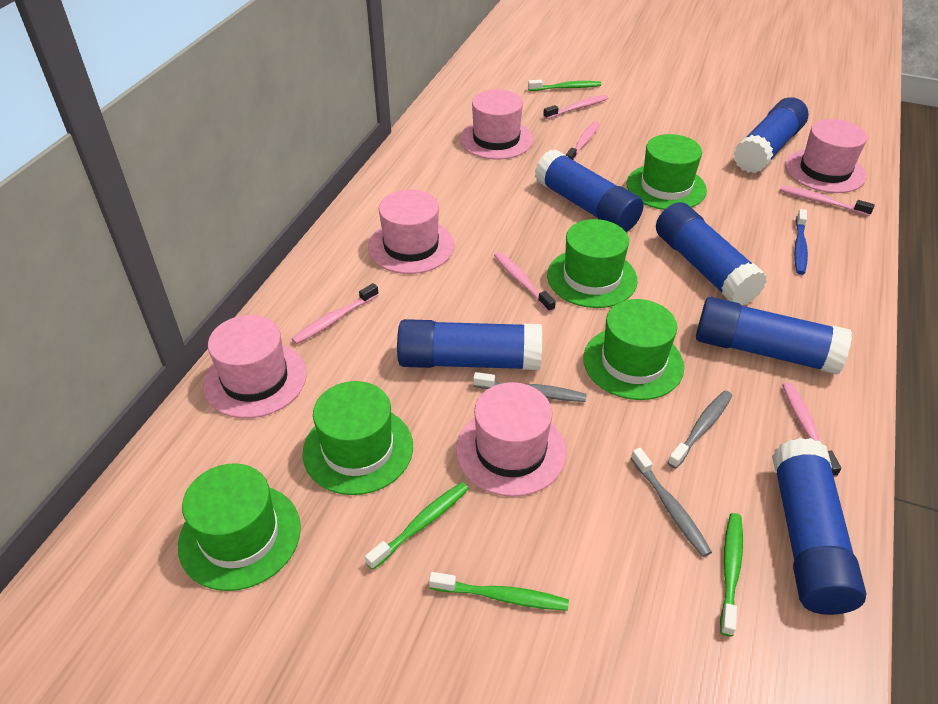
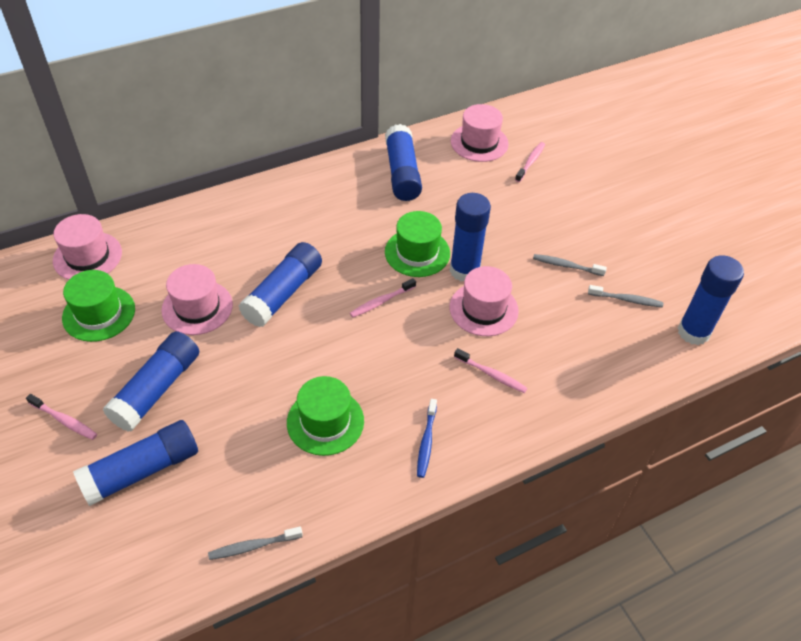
green hat: [178,463,301,591] [302,381,413,495] [547,219,637,308] [583,299,684,400] [627,134,707,210] = 5 -> [62,270,135,342] [287,376,364,456] [385,211,450,277] = 3
green toothbrush: [365,482,469,570] [429,572,569,611] [528,80,601,91] [720,513,743,637] = 4 -> none = 0
pink hat: [203,315,307,418] [368,190,454,274] [456,382,566,497] [460,89,533,160] [785,119,867,193] = 5 -> [53,214,122,280] [161,264,233,335] [449,266,519,336] [451,104,509,162] = 4
pink toothbrush: [292,283,379,344] [494,252,556,312] [543,95,608,119] [566,122,599,160] [780,186,875,216] [782,382,841,477] = 6 -> [26,394,97,440] [350,278,416,317] [454,348,527,393] [515,142,545,182] = 4

